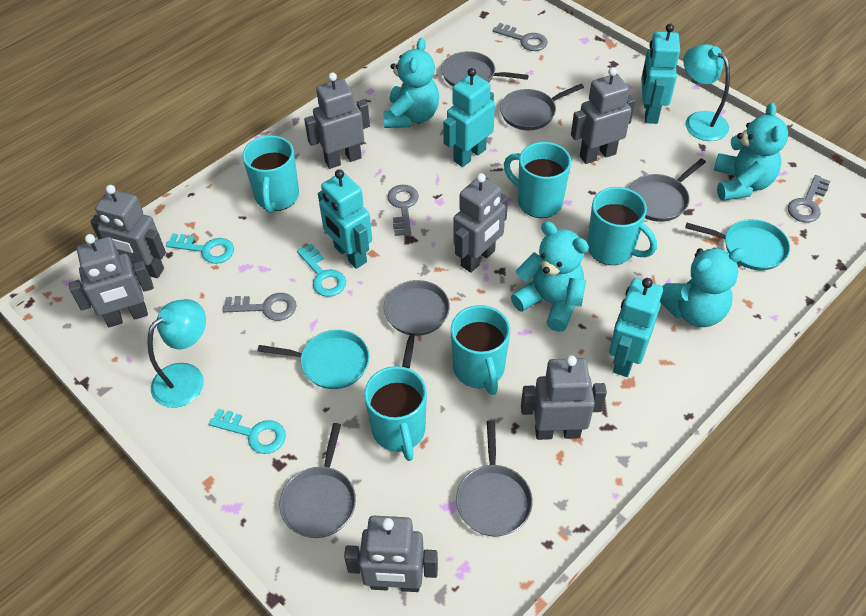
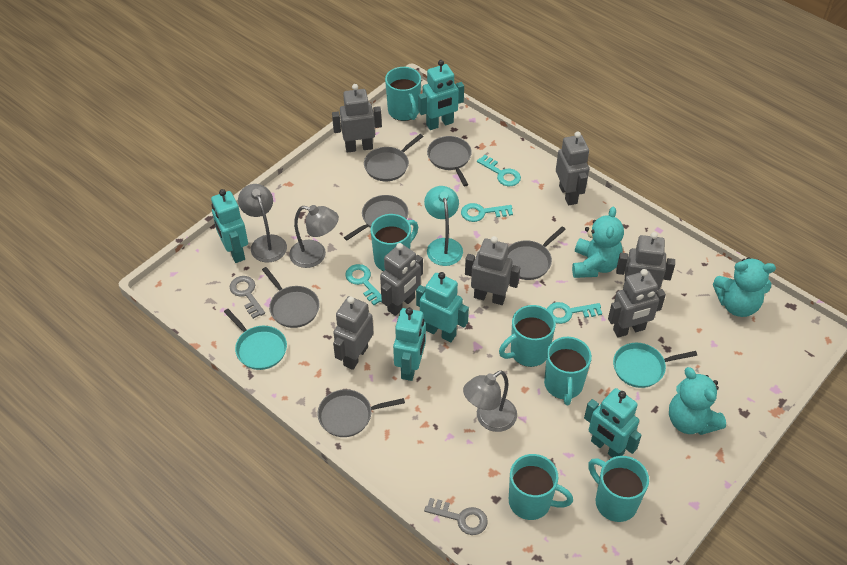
grey key: [223,293,296,321] [387,185,419,236] [493,23,548,51] [788,175,830,223] = 4 -> [230,276,265,319] [424,498,488,535] = 2
grey lamp: none = 0 -> [238,184,287,262] [289,205,339,268] [463,370,517,432] = 3
turquoise key: [166,233,234,264] [209,409,286,454] [297,244,346,297] = 3 -> [345,264,382,305] [461,203,513,222] [477,155,521,186] [547,302,602,324] = 4
turquoise lamp: [147,299,206,408] [683,44,730,141] = 2 -> [424,186,463,266] = 1
turquoise mug: [242,135,299,213] [364,366,427,461] [451,305,510,395] [504,142,571,218] [587,187,657,265] = 5 -> [370,214,418,271] [385,67,421,121] [499,305,556,367] [509,454,573,520] [544,337,592,405] [588,456,649,522] = 6
turquoise robot: [318,169,372,269] [443,68,495,167] [609,278,663,377] [641,24,680,124] = 4 -> [211,189,248,263] [393,308,426,381] [416,272,469,342] [418,60,464,130] [584,388,642,458] = 5
turquoise teddy bear: [383,38,439,128] [511,221,589,332] [660,248,746,327] [714,103,788,201] = 4 -> [572,207,624,278] [669,367,726,435] [713,257,776,317] = 3

